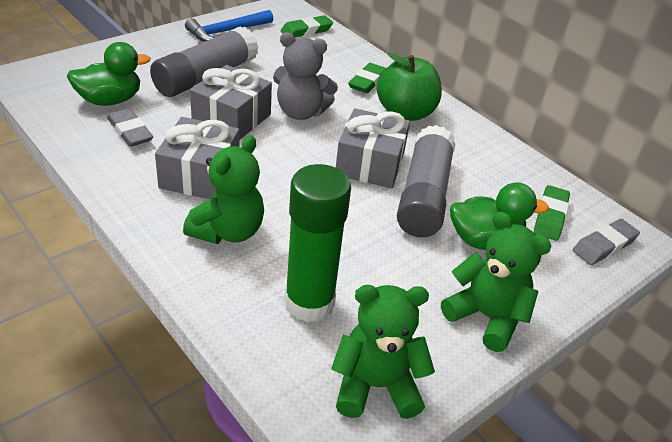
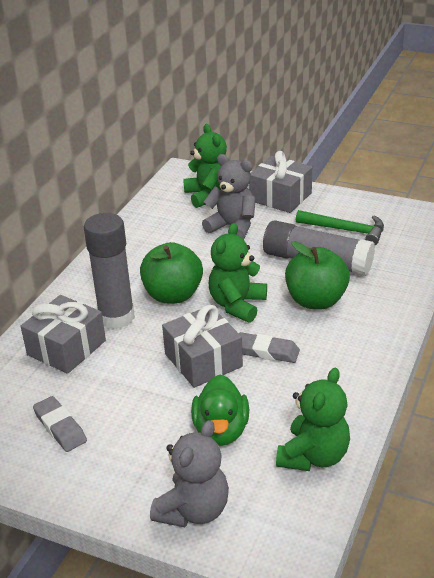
blue hammer: [185,10,273,42] = 1 -> none = 0
green apple: [377,52,442,121] = 1 -> [140,242,203,304] [285,241,350,310] = 2
green duck: [67,42,151,106] [450,182,549,250] = 2 -> [191,375,249,446] = 1
green eraser: [281,15,333,37] [348,63,386,93] [534,185,570,241] = 3 -> none = 0
green glue stick: [285,164,351,322] = 1 -> none = 0
green hammer: none = 0 -> [296,210,384,246] = 1
grey teddy bear: [273,32,338,120] = 1 -> [150,420,229,527] [202,154,255,240] = 2

